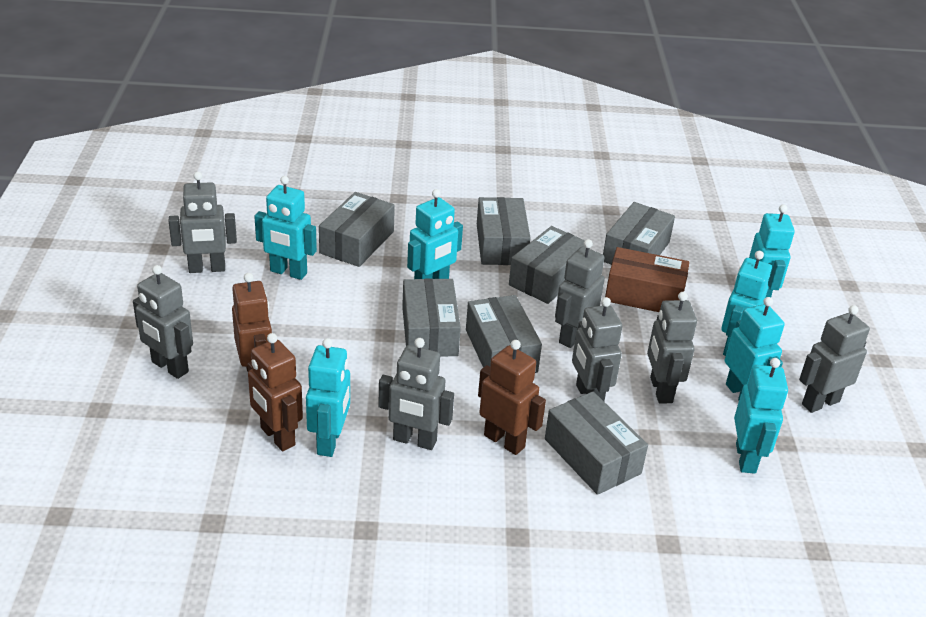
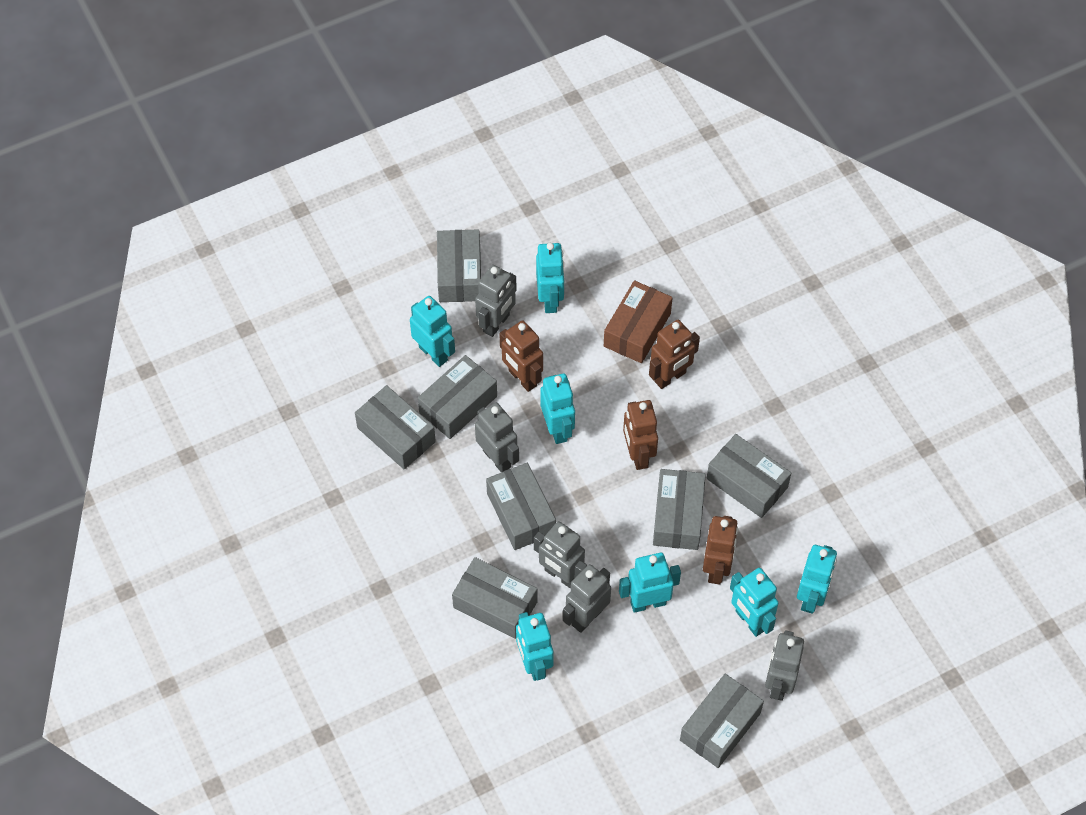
brown robot: [232,273,272,371] [248,333,303,451] [478,340,546,455] = 3 -> [499,320,543,392] [623,400,658,470] [649,320,700,389] [703,516,738,585] = 4
grey box: [319,192,395,267] [402,278,461,357] [466,295,542,373] [477,197,531,265] [509,226,590,304] [545,391,648,495] [603,202,675,265] = 7 -> [355,385,436,469] [418,355,497,439] [437,229,481,302] [452,557,538,639] [486,463,556,550] [653,469,706,550] [680,674,764,768] [707,434,791,518] = 8
grey robot: [133,265,193,379] [169,172,237,273] [378,338,454,450] [555,239,605,348] [572,297,622,401] [647,292,697,404] [799,305,870,413] = 7 -> [475,265,517,337] [475,402,519,472] [534,521,587,589] [563,564,611,633] [765,630,804,701] = 5

